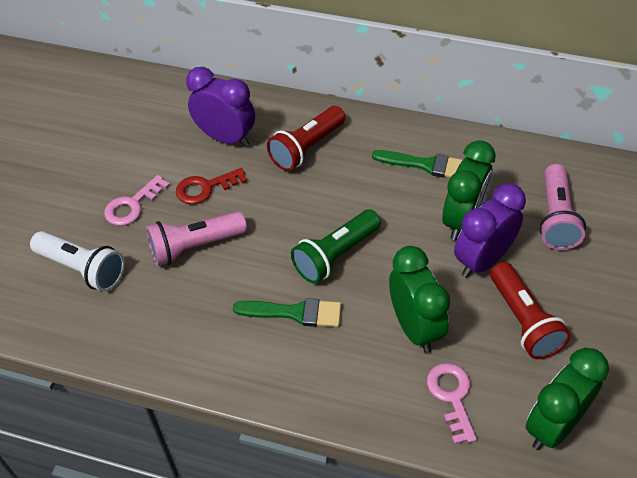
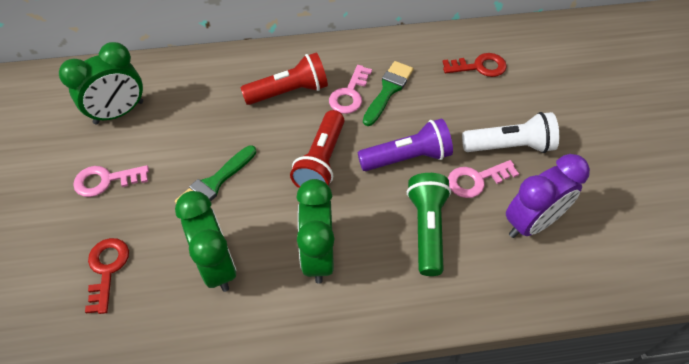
pink flashlight: [146,211,247,266] [539,164,586,250] = 2 -> none = 0
pink key: [104,175,170,226] [427,363,477,444] = 2 -> [73,165,149,197] [329,65,372,114] [448,160,519,198] = 3
purple clock: [186,67,255,147] [454,183,526,278] = 2 -> [506,154,590,238] = 1
purple flashlight: none = 0 -> [358,119,453,171] = 1
red key: [176,168,248,205] = 1 -> [85,238,129,314] [443,53,507,77] = 2

